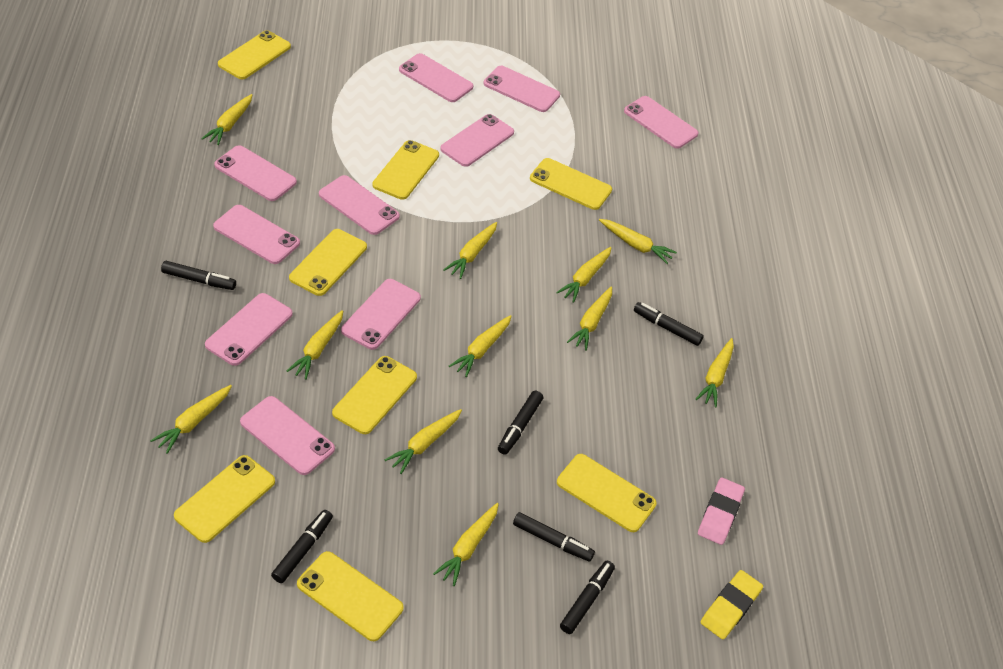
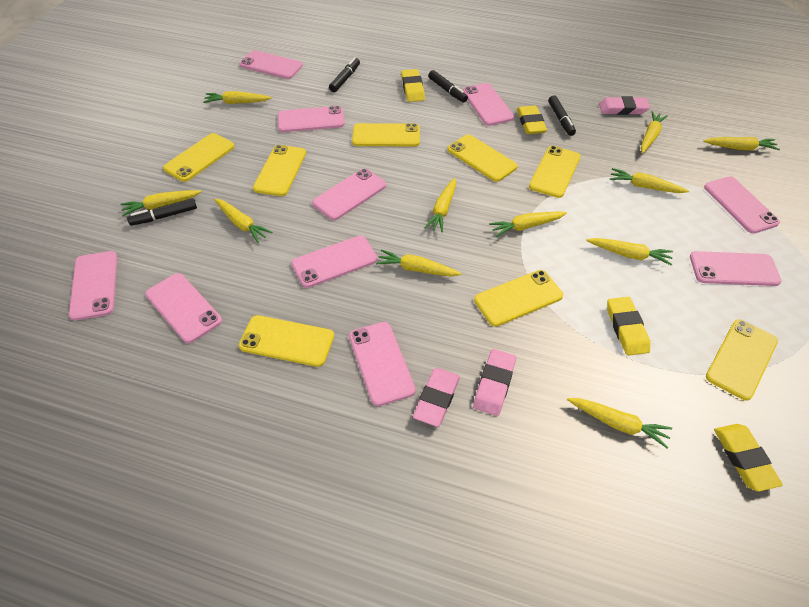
black marker: [161,261,236,290] [271,510,333,583] [498,391,543,455] [513,512,595,561] [560,561,615,634] [634,302,704,346] = 6 -> [127,198,197,226] [329,57,360,92] [428,70,468,103] [548,95,576,136] = 4
pink eraser: [698,478,745,545] = 1 -> [413,368,460,427] [473,349,516,416] [599,96,650,115] = 3
yellow eraser: [701,570,763,639] = 1 -> [401,69,425,102] [517,106,547,134] [607,297,650,356] [714,424,783,492] = 4

